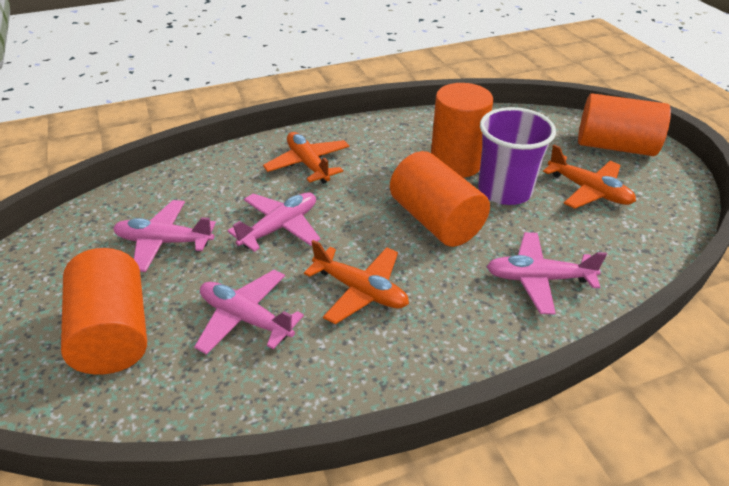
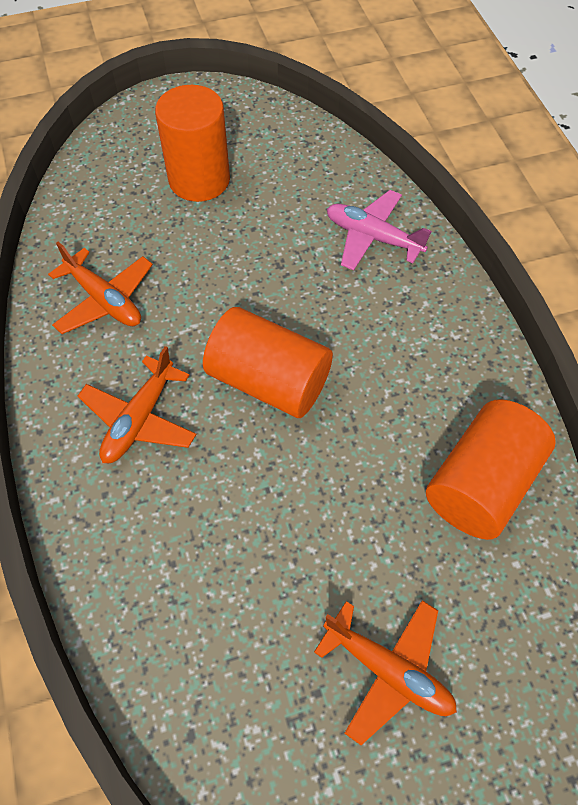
orange cylinder: [61,248,147,374] [390,151,490,247] [431,83,493,178] [578,93,671,156] = 4 -> [155,85,230,202] [203,307,333,418] [426,399,556,540] = 3
pink plane: [113,200,216,272] [194,270,304,355] [227,192,321,252] [487,232,607,315] = 4 -> [327,190,432,271] = 1
purple cup: [478,107,556,205] = 1 -> none = 0

